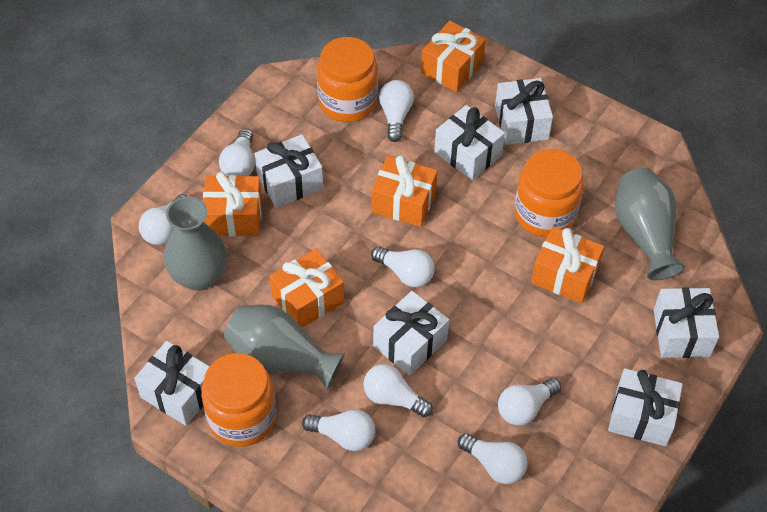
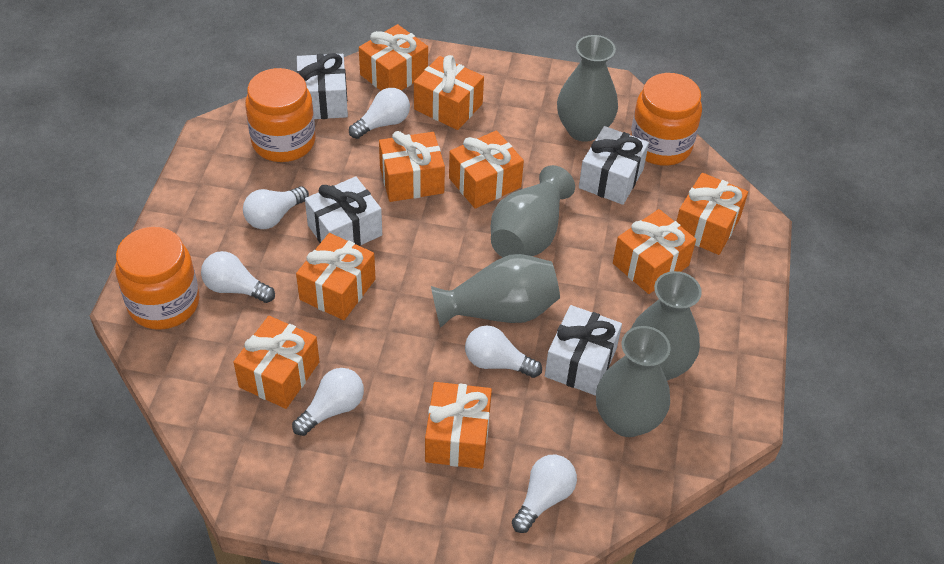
grey vase: [164,196,227,291] [224,304,345,389] [615,168,685,280] = 3 -> [431,254,560,328] [491,165,575,257] [557,35,618,142] [596,326,671,437] [631,271,702,381] = 5
orange gift: [203,172,262,237] [270,249,344,328] [371,155,438,227] [421,21,486,92] [531,226,604,303] = 5 -> [233,316,320,409] [296,233,376,320] [359,24,428,91] [379,131,445,202] [414,55,484,130] [425,382,492,469] [449,130,524,209] [613,209,696,294] [676,173,748,255] = 9
white gift: [134,341,210,426] [254,134,323,208] [373,291,449,376] [434,105,505,181] [495,78,553,145] [608,368,683,446] [654,287,719,358] = 7 -> [297,53,348,119] [305,176,382,246] [545,305,622,396] [579,126,649,205] = 4
white light bulb: [139,194,187,245] [219,129,255,176] [302,410,375,451] [363,364,433,417] [371,246,435,287] [379,80,414,142] [458,433,528,484] [498,378,561,426] = 8 -> [201,251,275,303] [243,186,309,229] [292,368,364,436] [349,88,410,139] [465,326,542,378] [512,455,577,533] = 6

